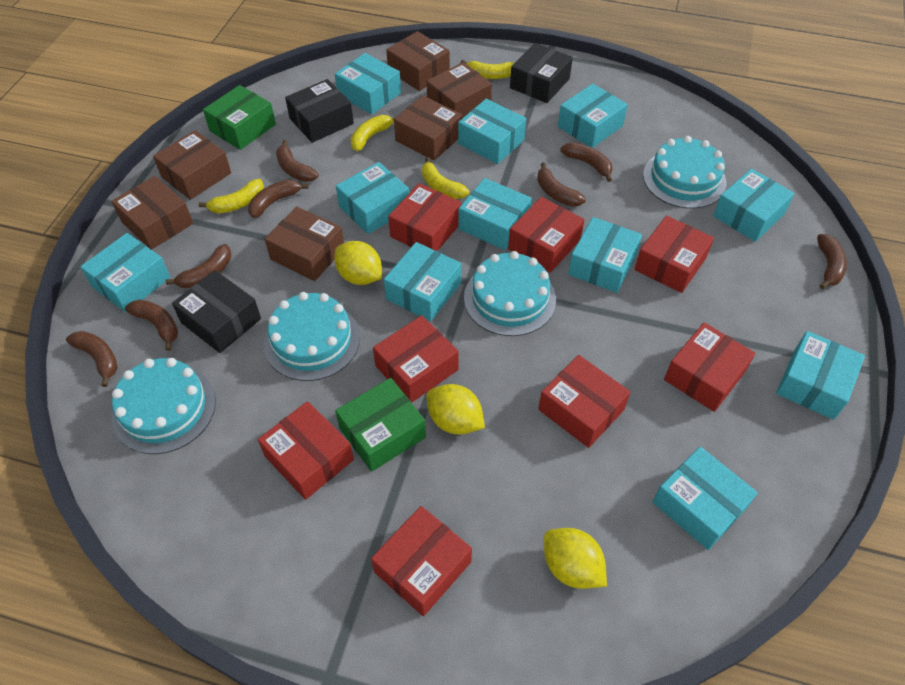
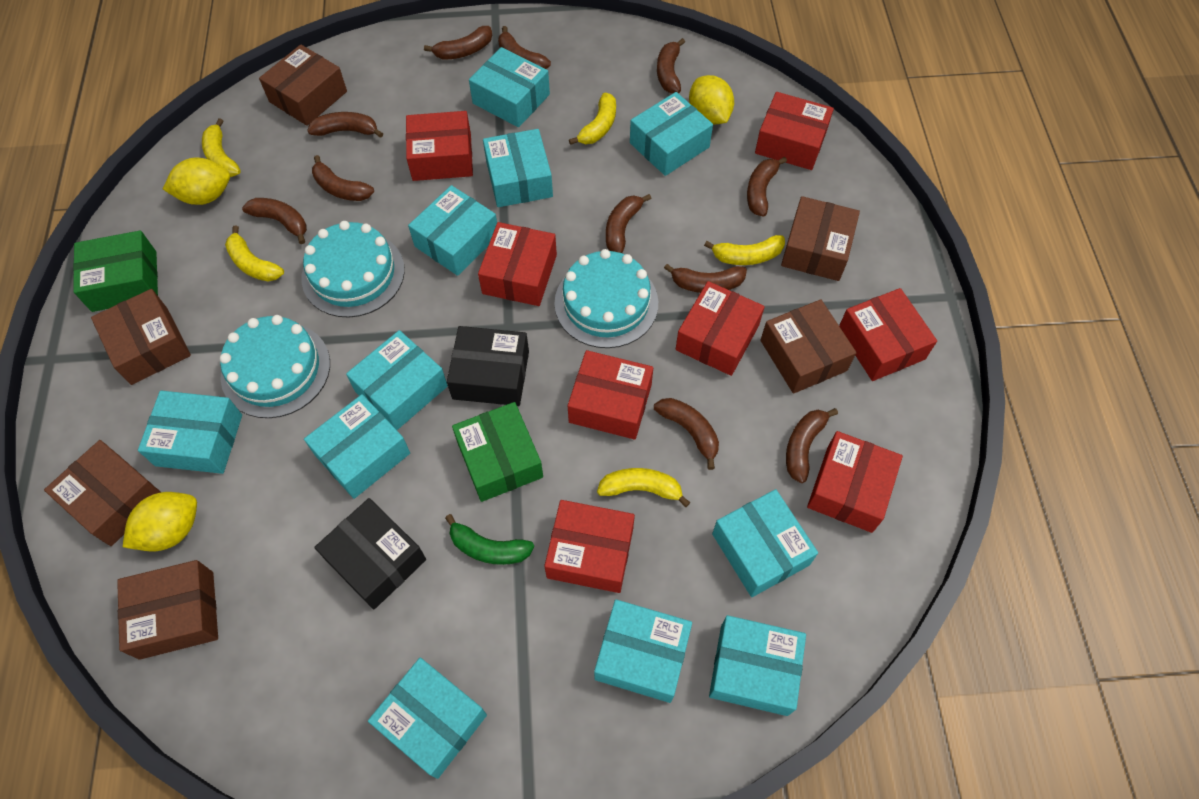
black box: [172,270,261,353] [285,79,354,143] [510,43,573,103] = 3 -> [314,498,426,610] [447,326,529,406] = 2
brown banana: [66,331,118,387] [125,300,178,351] [166,244,231,288] [248,179,309,218] [276,140,319,182] [537,162,586,207] [560,142,612,182] [817,234,847,289] = 8 -> [242,198,307,244] [307,112,383,138] [312,155,374,201] [424,26,492,59] [498,26,551,69] [606,194,651,253] [654,398,719,470] [657,38,685,94] [664,264,747,293] [747,157,787,217] [786,408,838,483] = 11
green banana: none = 0 -> [445,514,534,565] = 1
turquoise cake: [112,358,216,454] [264,292,360,381] [464,251,556,336] [643,136,726,209] = 4 -> [219,315,330,418] [301,221,405,317] [554,249,658,348] = 3
yellow banana: [199,179,264,214] [350,115,394,151] [422,157,469,199] [460,60,514,79] = 4 -> [202,118,241,177] [225,226,284,282] [569,93,616,145] [597,468,691,507] [704,235,785,265] = 5

